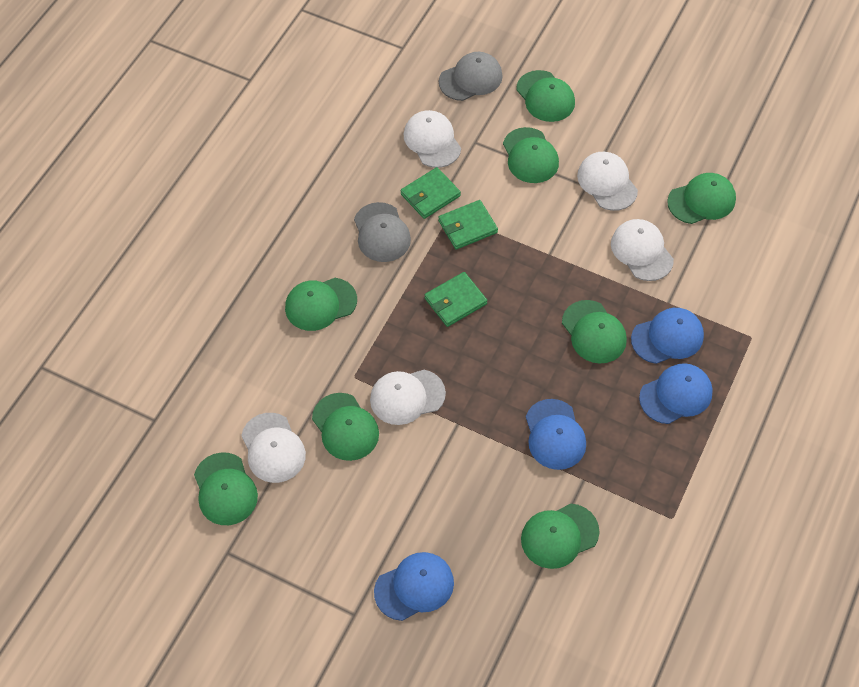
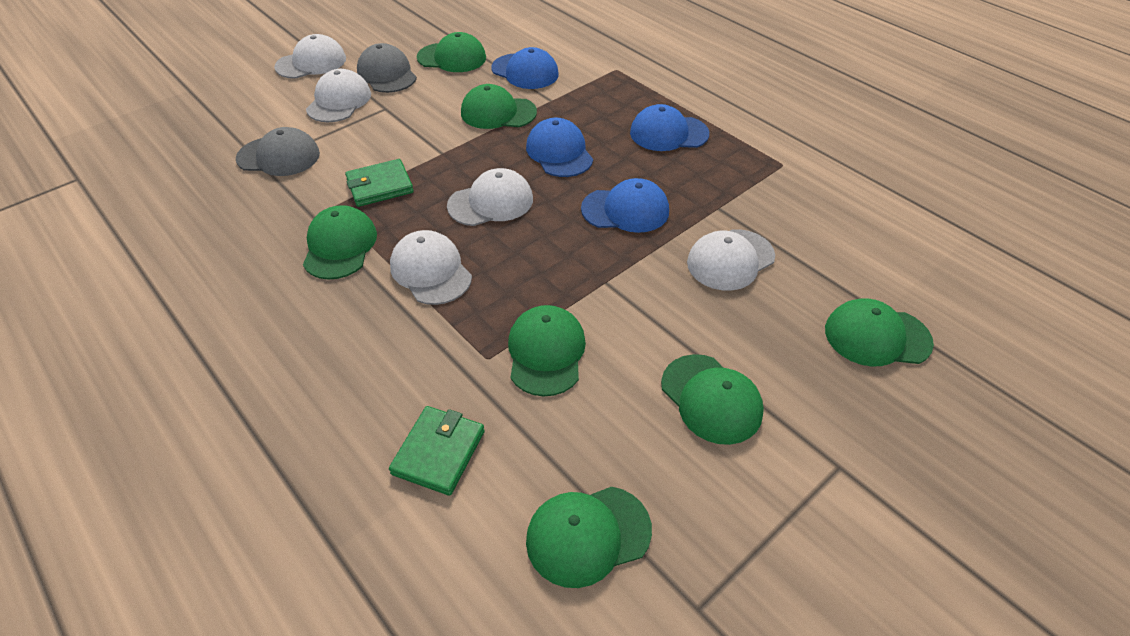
green cap: [194,452,258,525] [285,278,357,331] [312,393,379,461] [503,127,559,183] [516,70,575,122] [521,503,600,569] [562,300,627,364] [667,173,736,224] = 8 -> [303,205,377,279] [417,32,486,72] [461,84,537,129] [508,305,586,397] [526,486,652,588] [661,354,764,445] [825,298,934,367] = 7
green wallet: [401,167,461,219] [425,272,487,327] [438,200,498,250] = 3 -> [345,159,414,207] [389,406,485,496] = 2

